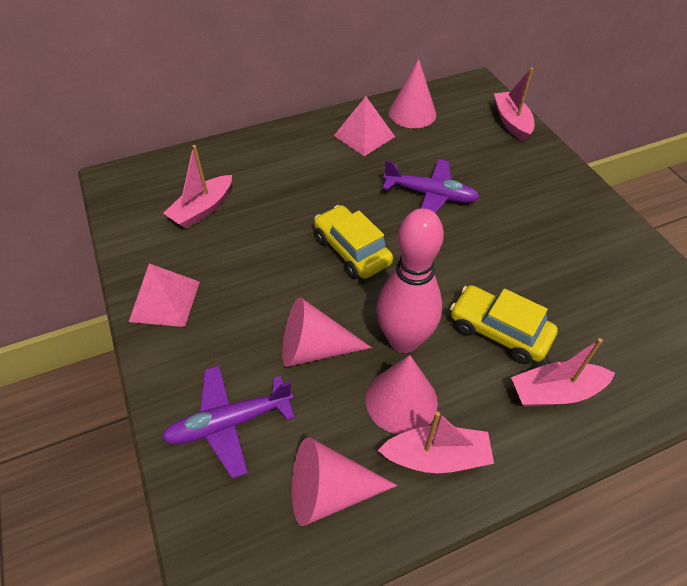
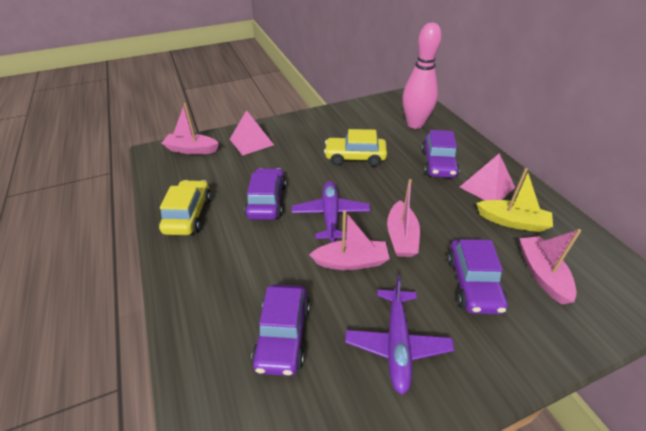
pink cone: [282,297,372,367] [292,437,397,526] [366,355,438,435] [389,59,436,128] = 4 -> none = 0
purple car: none = 0 -> [244,168,286,220] [251,284,310,376] [421,130,460,178] [447,239,508,314] = 4
yellow boat: none = 0 -> [476,168,553,232] = 1

